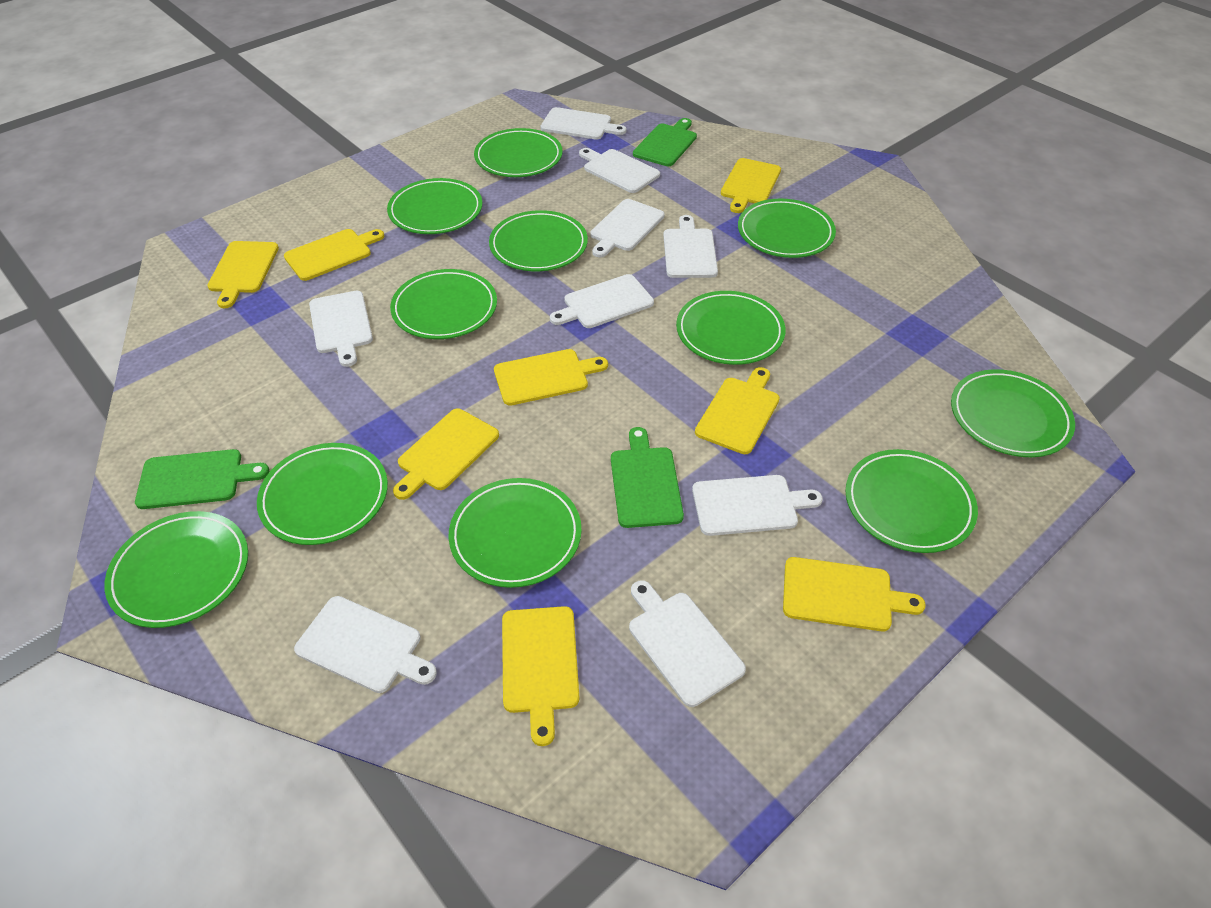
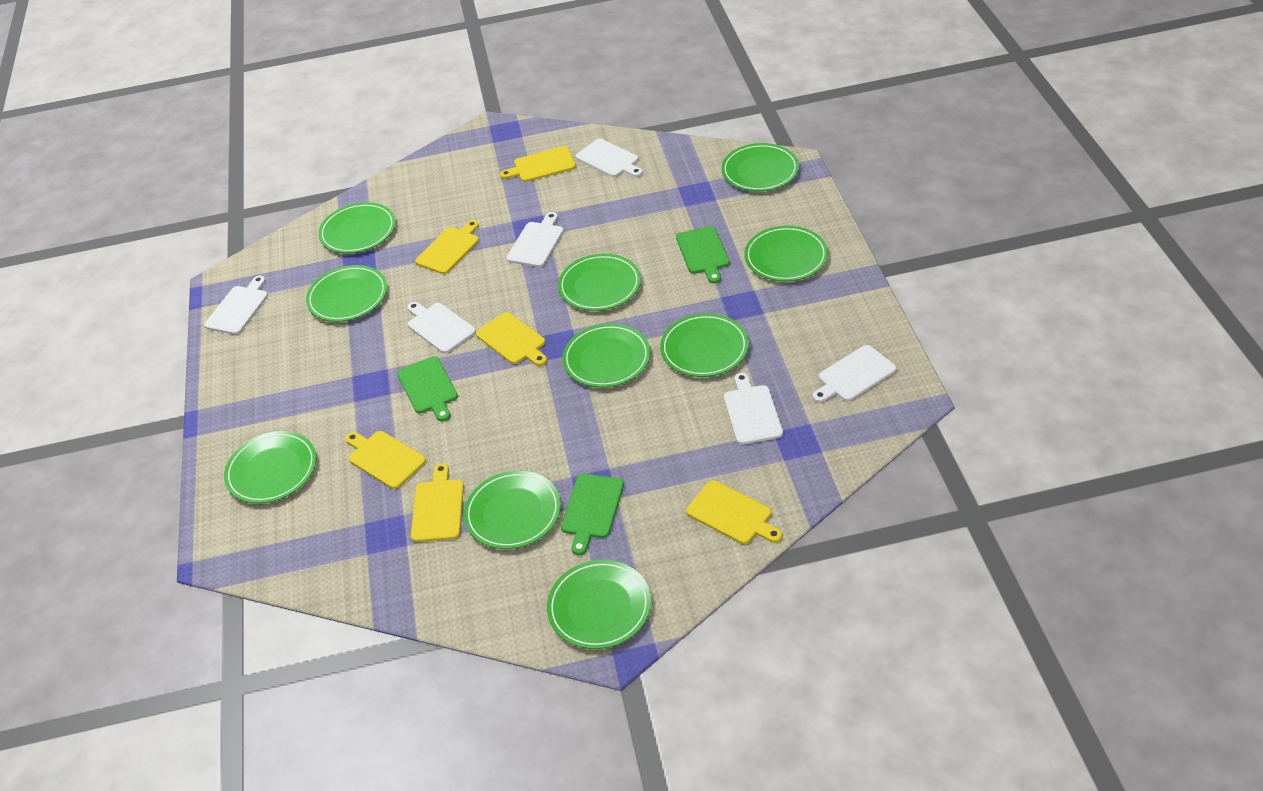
green plate: [104,511,248,628] [257,443,388,545] [387,178,482,234] [390,269,497,339] [448,478,582,588] [474,128,563,177] [489,210,588,271] [676,291,786,365] [738,198,836,258] [845,449,978,553] [951,369,1075,457] = 11 -> [224,431,316,503] [306,265,387,322] [318,202,396,253] [464,471,561,549] [547,560,651,649] [558,254,641,311] [562,324,650,387] [660,313,749,377] [721,143,799,191] [744,226,828,282] = 10
white cutting board: [294,596,437,693] [309,291,373,367] [541,107,626,139] [550,274,654,328] [579,148,660,193] [590,199,664,257] [629,580,746,707] [663,215,718,278] [692,475,823,536] = 9 -> [204,276,268,334] [407,302,476,353] [506,212,564,267] [576,139,643,177] [724,373,783,445] [812,345,897,403] = 6
yellow cutting board: [207,241,279,308] [284,229,384,281] [393,409,499,500] [494,349,608,406] [502,606,580,746] [695,367,780,454] [721,158,781,213] [783,557,926,631] = 8 -> [345,431,426,489] [411,463,464,542] [415,220,479,274] [476,312,547,366] [500,146,576,182] [686,480,782,544] = 6

